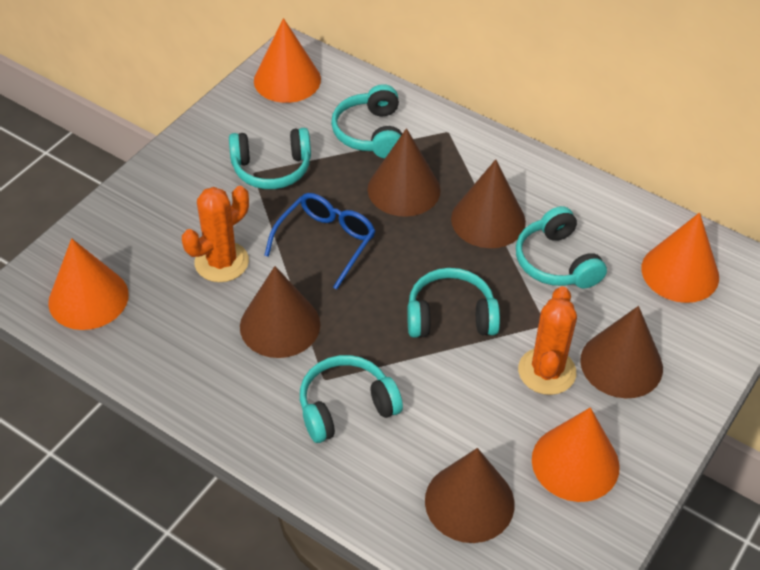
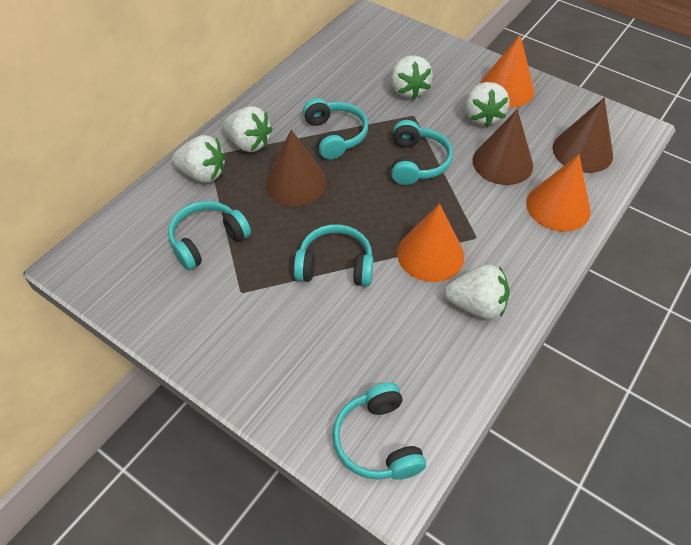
blue glasses: [264,193,375,290] = 1 -> none = 0
brown cone: [240,266,320,358] [368,128,440,217] [425,448,515,543] [451,159,526,248] [580,306,663,399] = 5 -> [265,130,327,206] [473,109,533,185] [553,98,613,173] = 3
orange cactus: [182,186,249,282] [518,286,577,395] = 2 -> none = 0
orange cone: [48,238,129,330] [254,18,321,103] [532,407,620,502] [641,212,719,303] = 4 -> [397,204,464,282] [480,35,534,107] [526,155,591,232] = 3
white strawberry: none = 0 -> [172,135,226,183] [222,106,273,152] [391,56,433,100] [444,264,510,319] [465,82,509,127] = 5

